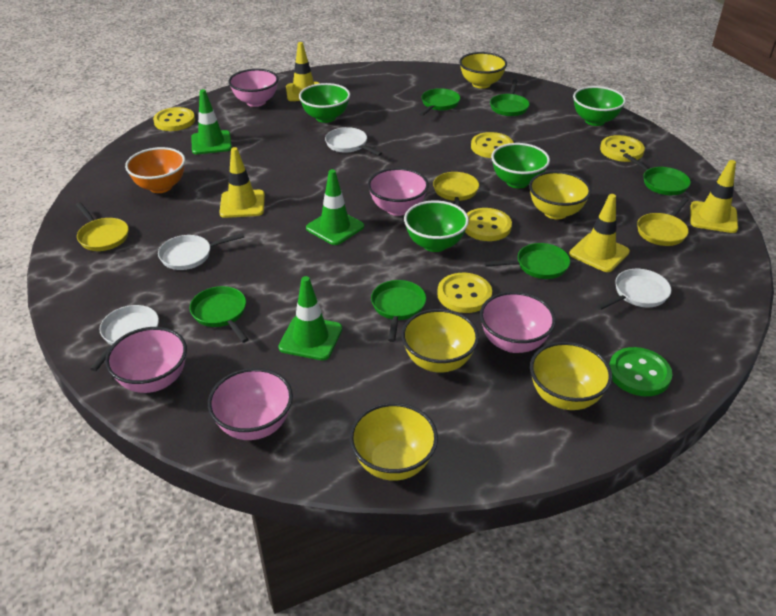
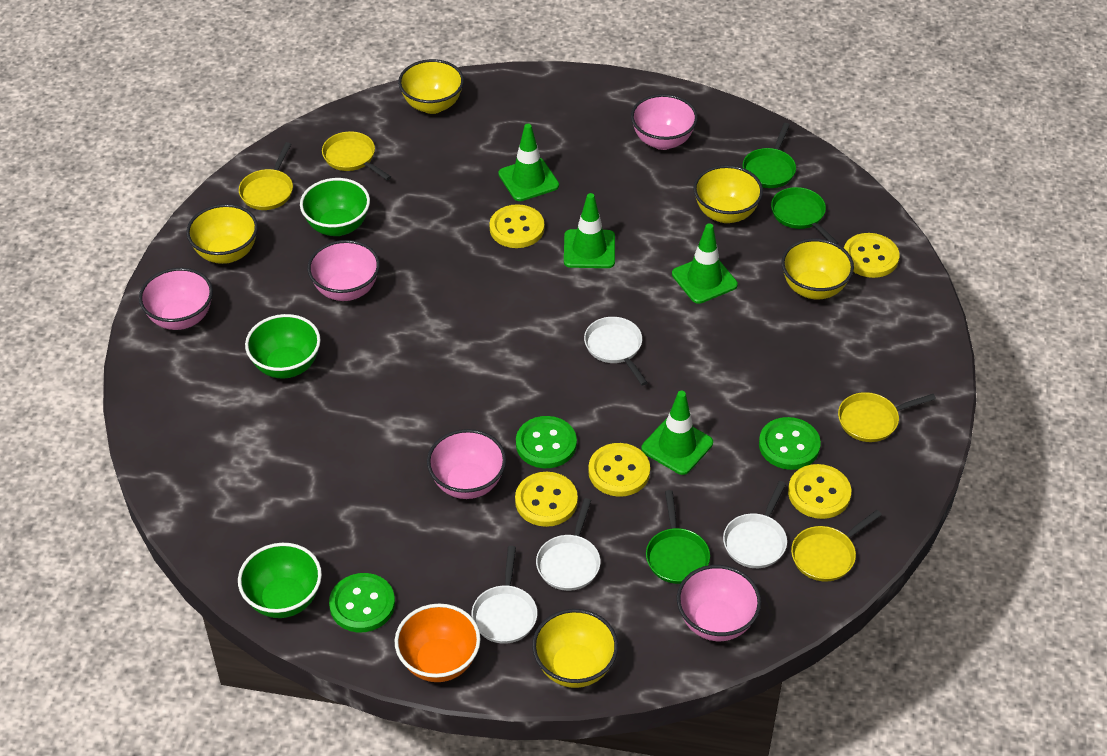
green bowl: [299,83,350,123] [404,201,469,252] [491,143,550,188] [573,86,626,126] = 4 -> [238,543,322,618] [245,314,321,378] [300,178,370,236] = 3
green button: [609,347,672,396] = 1 -> [329,573,395,632] [516,416,577,468] [759,417,821,470] = 3
green pan: [190,286,249,343] [371,280,426,342] [419,88,460,116] [484,243,570,279] [490,79,530,116] [623,153,691,195] = 6 -> [646,490,710,584] [743,123,796,188] [771,187,838,244] = 3
green traffic cone: [191,89,232,154] [278,276,342,360] [306,169,364,245] = 3 -> [498,124,559,201] [564,193,615,268] [641,391,713,475] [672,223,738,304] = 4
yellow pan: [76,202,129,251] [433,172,479,207] [637,197,689,246] = 3 -> [239,142,293,210] [322,131,391,180] [791,510,882,582] [838,392,936,442] = 4
yellow traffic cone: [219,147,265,218] [286,42,320,101] [569,194,630,272] [690,160,738,233] = 4 -> none = 0

